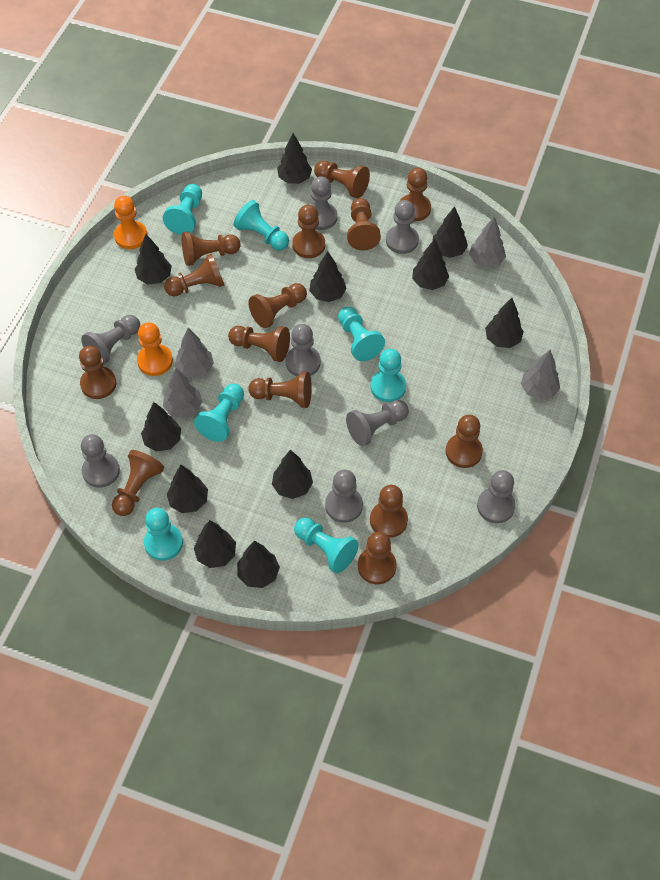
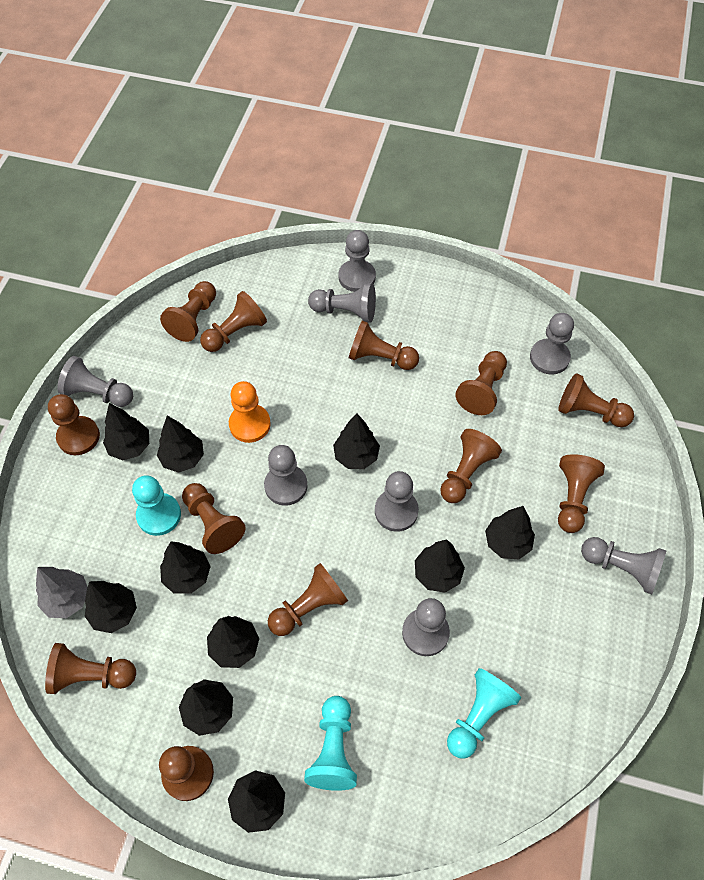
black tree: [135,234,172,285] [141,402,181,451] [167,465,208,513] [194,520,236,568] [237,541,280,588] [272,449,313,499] [277,133,312,184] [309,251,347,302] [412,239,449,290] [432,206,468,258] [485,298,524,348] = 11 -> [85,581,137,633] [103,403,149,460] [157,416,204,473] [160,542,211,594] [179,679,233,736] [207,616,259,668] [228,770,285,833] [333,413,380,469] [415,539,465,593] [485,506,535,559] = 10
brown pawn: [79,346,116,399] [112,450,164,516] [164,253,224,297] [182,232,241,266] [228,326,290,362] [248,283,307,328] [248,372,312,408] [292,205,325,258] [314,161,370,198] [347,198,381,250] [358,532,397,584] [370,485,408,538] [400,168,431,221] [446,415,483,468] = 14 -> [45,643,136,694] [48,394,100,455] [159,746,214,801] [160,281,216,342] [182,483,245,554] [200,291,267,352] [268,563,348,636] [349,321,419,370] [440,429,502,503] [455,351,507,415] [558,373,634,427] [558,454,605,533] = 12
grey tree: [163,368,202,418] [175,328,214,378] [469,217,506,268] [521,350,560,400] = 4 -> [36,567,88,618] = 1
orange pawn: [114,196,148,249] [137,322,173,376] = 2 -> [229,381,271,443] = 1
turquoise pawn: [144,508,183,561] [163,184,202,235] [194,383,244,442] [234,200,289,250] [294,518,359,573] [338,307,385,361] [371,349,406,402] = 7 -> [132,475,181,536] [304,696,357,791] [447,668,521,759] = 3

